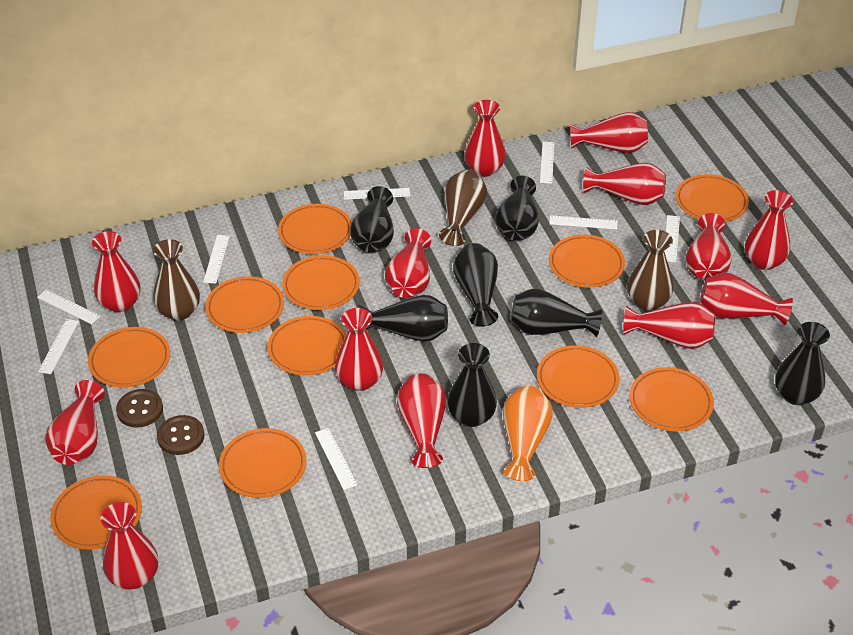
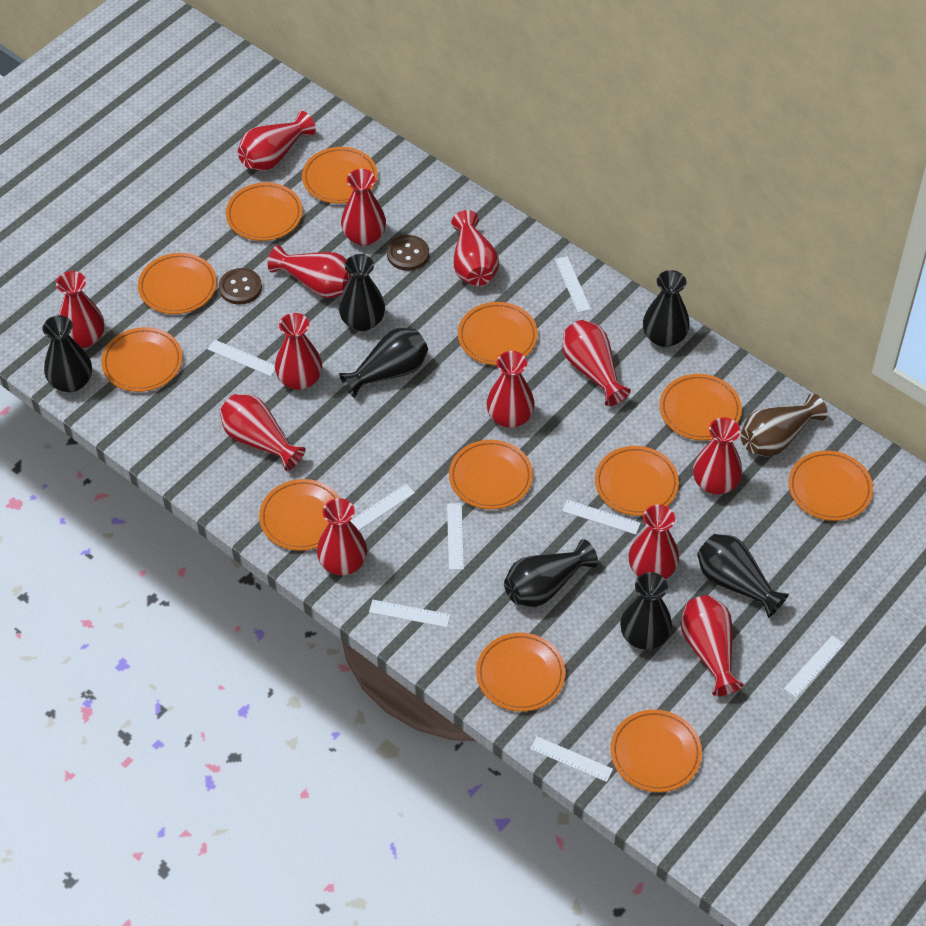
brown vase: [153,239,200,321] [439,170,487,246] [628,230,673,311] = 3 -> [741,393,827,457] = 1
orange plate: [50,475,142,550] [88,327,170,388] [205,276,284,333] [219,428,307,498] [267,316,346,376] [278,204,352,254] [282,255,360,310] [537,345,619,408] [549,235,625,288] [629,367,714,431] [676,174,749,222] = 11 -> [101,327,183,392] [138,253,217,314] [226,182,303,241] [259,479,340,551] [302,147,378,204] [449,440,533,509] [458,302,538,365] [476,633,565,712] [595,446,679,516] [610,709,702,792] [659,374,742,441] [788,451,873,521] = 12
orange vase: [503,386,553,481] = 1 -> none = 0

